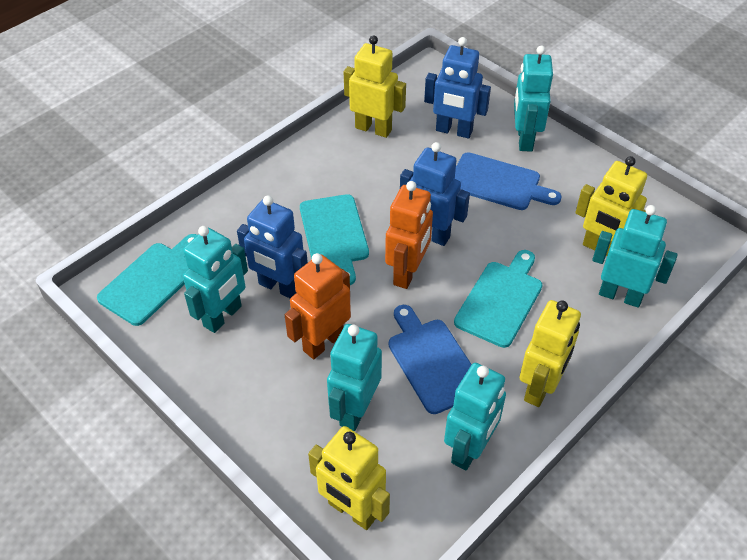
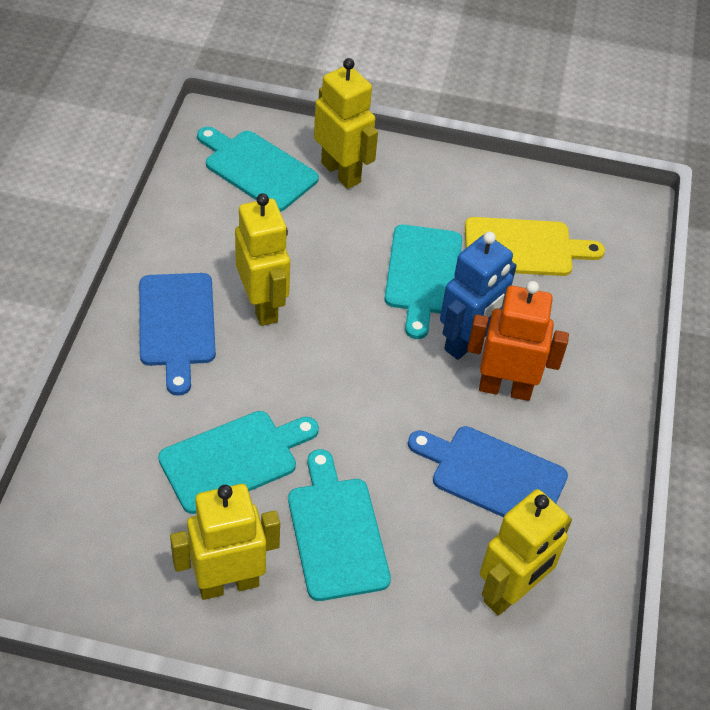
blue robot: [237,195,308,298] [400,142,470,246] [424,37,491,138] = 3 -> [440,232,517,360] = 1
orange robot: [285,253,351,359] [385,181,433,289] = 2 -> [467,281,569,401] = 1
turquoise cutting board: [97,234,197,326] [300,194,369,285] [454,250,542,348] = 3 -> [158,411,319,514] [197,127,319,212] [288,449,391,601] [384,225,462,339] = 4
turquoise robot: [183,226,248,333] [327,324,382,431] [444,363,506,470] [514,46,553,152] [592,205,678,308] = 5 -> none = 0
yellow cutting board: none = 0 -> [465,217,605,276] = 1

